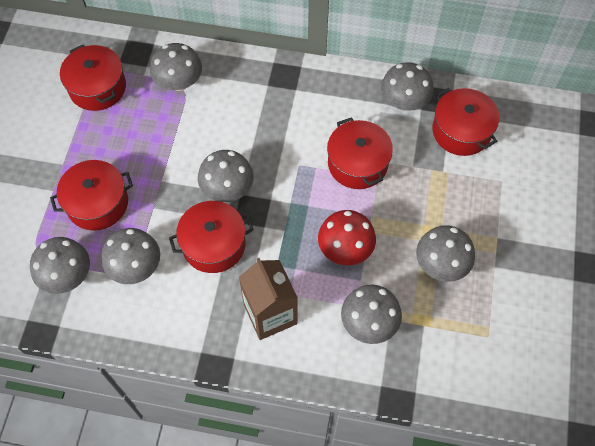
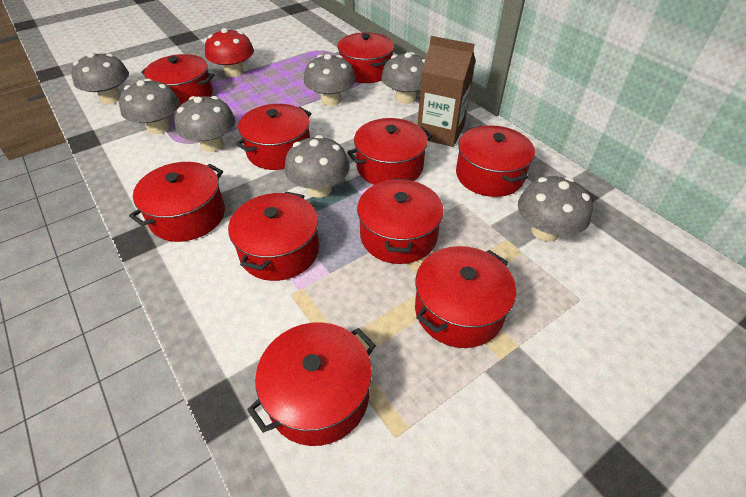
red pot: [50,160,133,231] [60,45,126,111] [169,201,254,273] [327,117,393,189] [432,88,499,156] = 5 -> [129,162,225,242] [141,54,214,110] [228,192,319,281] [235,104,311,170] [247,322,376,446] [337,32,394,83] [347,118,432,185] [357,178,444,264] [415,246,516,348] [456,125,535,197] = 10

